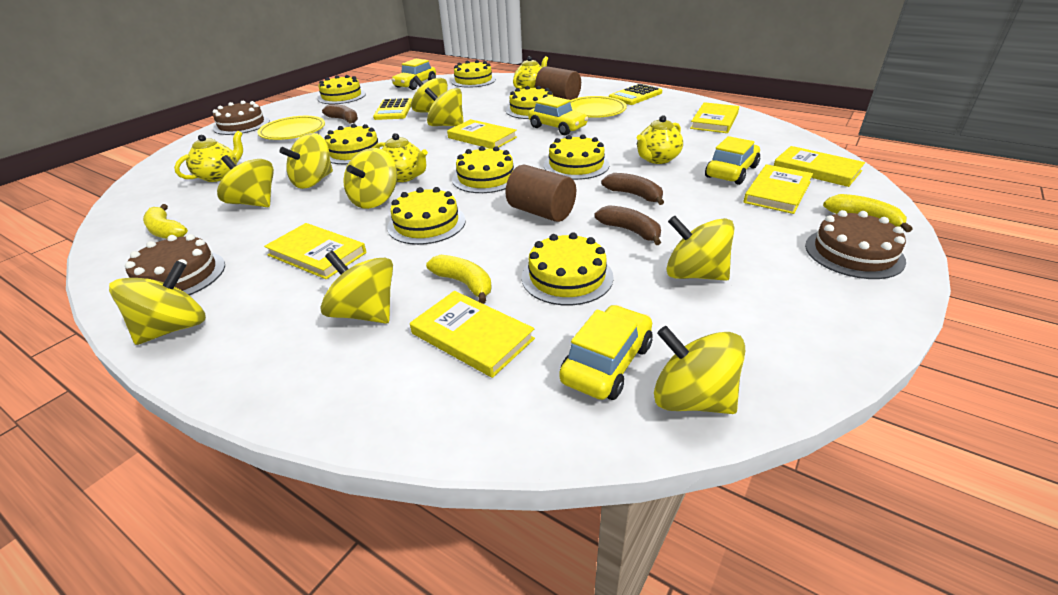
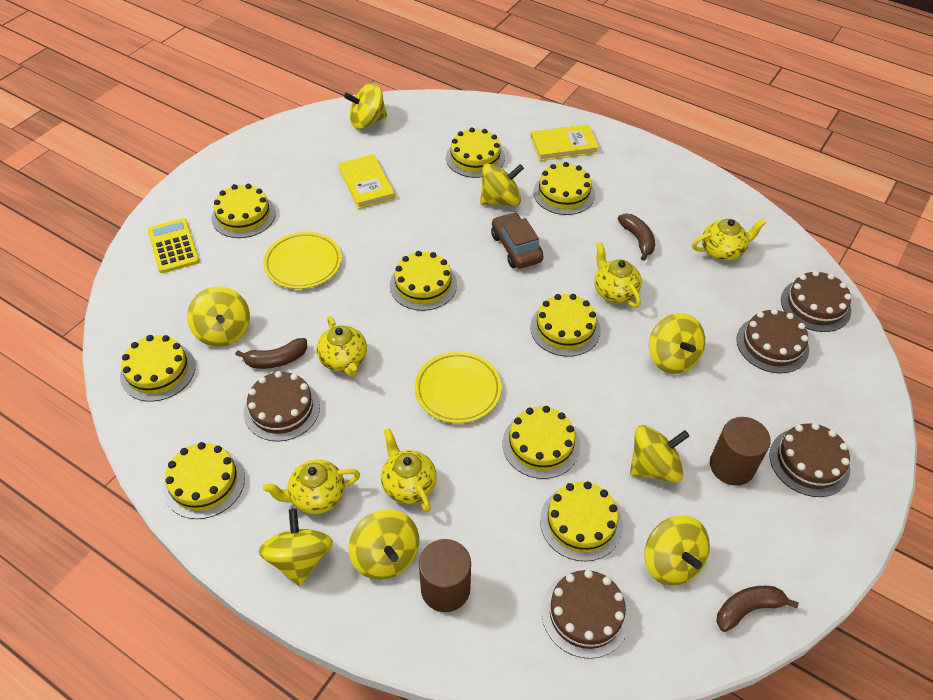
brown cake: [125,234,225,295] [213,101,270,135] [805,210,906,279] = 3 -> [244,371,320,441] [542,570,630,659] [736,309,809,373] [769,423,850,497] [781,270,851,332] = 5
brown car: none = 0 -> [491,212,543,269] = 1
yellow banana: [143,204,188,239] [426,255,492,304] [823,194,913,232] = 3 -> none = 0
yellow book: [264,223,367,279] [410,291,535,378] [447,119,517,149] [690,102,739,133] [743,164,813,214] [774,146,865,187] = 6 -> [338,154,395,209] [531,124,599,161] = 2
yellow cake: [317,75,366,104] [325,124,383,164] [387,187,466,245] [451,60,496,88] [452,146,515,193] [506,86,553,119] [521,232,614,306] [544,134,610,180] = 8 -> [120,335,195,402] [163,442,245,519] [211,184,276,238] [390,251,457,311] [446,127,505,178] [503,406,580,479] [530,294,601,357] [533,162,595,215] [540,482,623,561] = 9
yellow calculator: [373,98,412,120] [609,84,662,105] = 2 -> [148,218,200,273] = 1
yellow car: [392,59,436,90] [528,96,588,135] [559,305,652,400] [705,136,760,185] = 4 -> none = 0
yellow spinning top: [109,261,206,345] [217,155,274,207] [280,133,333,189] [320,251,393,324] [343,148,397,209] [411,76,448,113] [425,88,464,126] [654,326,745,414] [667,216,735,281] = 9 -> [187,287,250,347] [259,509,333,586] [344,83,387,129] [349,509,419,580] [480,164,524,206] [630,425,689,483] [644,515,710,586] [649,313,705,374] = 8
yellow teapot: [174,131,243,182] [375,133,428,182] [513,56,548,89] [637,115,683,164] = 4 -> [263,460,360,514] [317,316,367,377] [381,428,437,512] [594,242,642,308] [692,218,766,261] = 5

